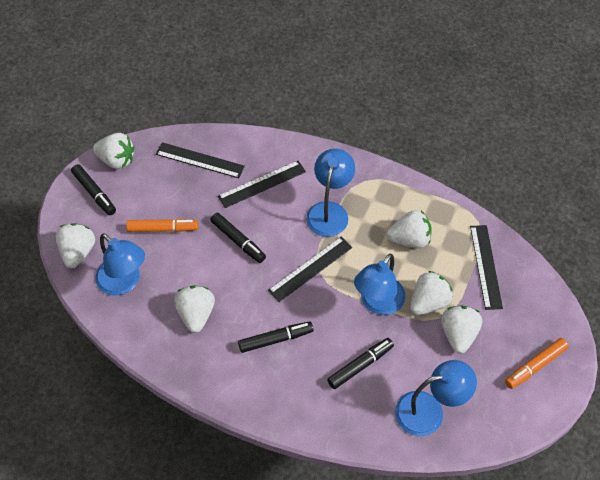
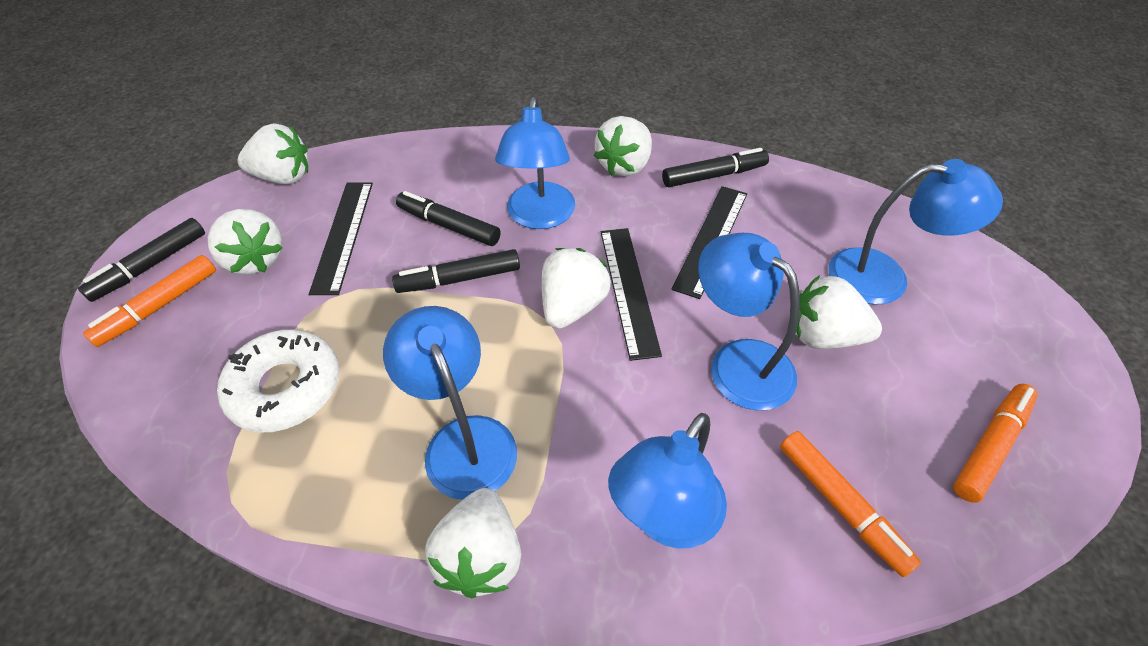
black ruler: [156,142,245,178] [218,161,306,208] [268,237,352,302] [470,225,503,310] = 4 -> [309,182,373,295] [601,228,662,361] [672,186,747,299] = 3
blue lamp: [95,233,145,296] [306,148,355,237] [354,254,406,315] [395,360,477,436] = 4 -> [383,306,517,500] [495,97,575,229] [608,413,727,549] [698,233,800,411] [829,159,1003,305] = 5
orange marker: [126,219,198,232] [505,338,569,389] = 2 -> [83,255,216,347] [780,431,921,577] [953,384,1038,503] = 3
white donut: none = 0 -> [217,329,339,432] = 1

